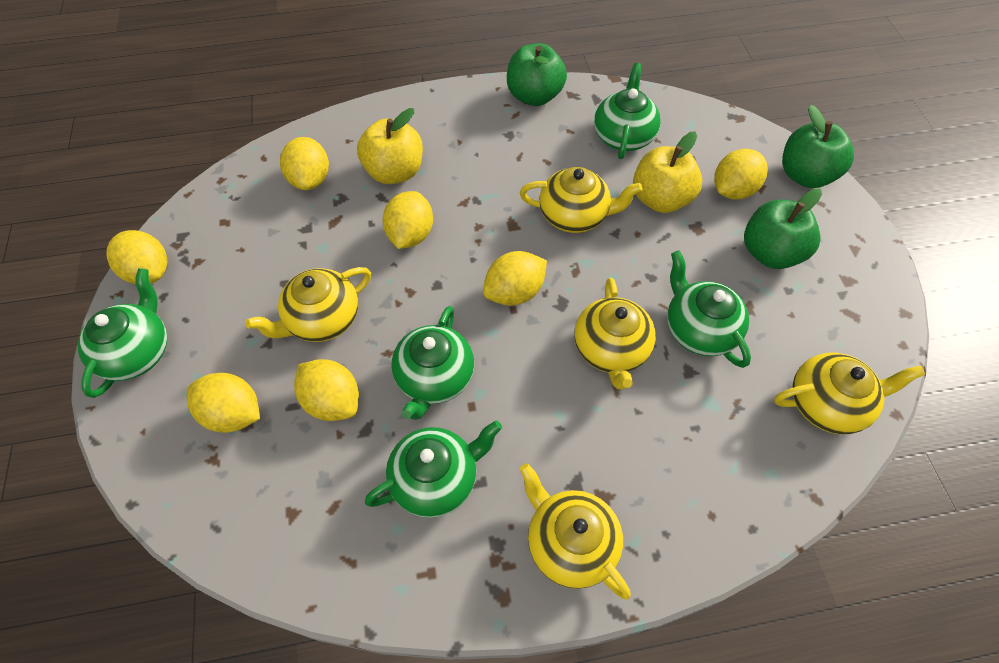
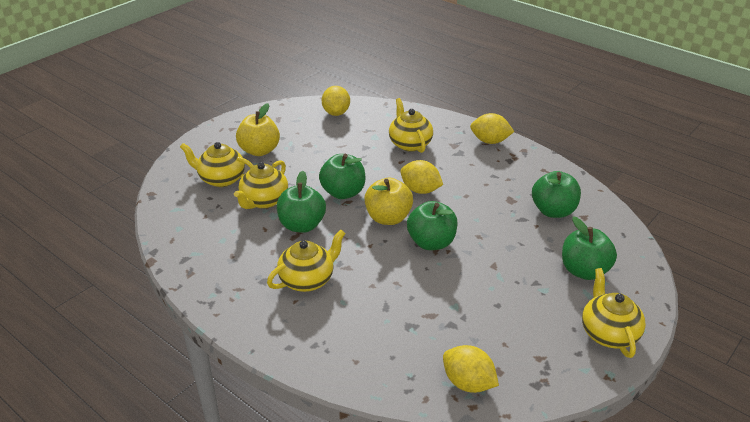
green apple: [507,43,567,106] [744,188,822,269] [782,105,854,188] = 3 -> [277,171,326,233] [319,154,366,199] [407,201,457,250] [532,171,581,218] [562,217,617,280] = 5
green teapot: [78,268,167,398] [365,420,502,518] [392,306,474,420] [594,63,661,159] [667,250,751,368] = 5 -> none = 0
yellow lemon: [106,230,167,284] [187,373,260,433] [280,137,329,190] [294,359,359,421] [383,191,433,249] [483,251,547,306] [714,149,768,200] = 7 -> [322,86,350,116] [400,160,443,194] [443,345,499,393] [470,113,514,144] = 4

